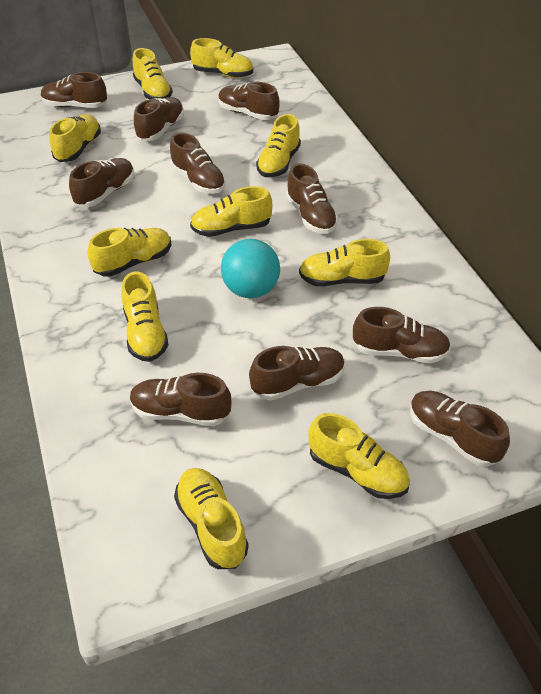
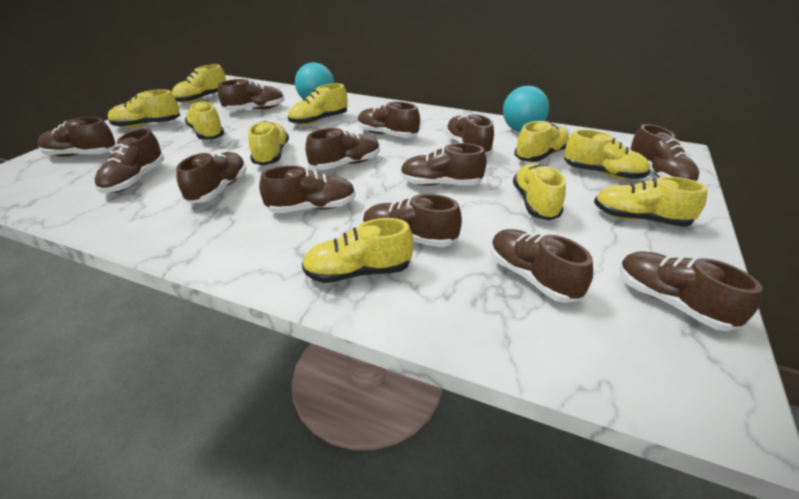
brown shoe: [41,72,107,108] [69,158,134,207] [130,373,231,426] [134,97,184,141] [170,133,226,194] [218,82,280,120] [249,346,345,401] [286,163,338,234] [353,307,451,364] [410,391,510,467] = 10 -> [38,117,116,157] [95,128,164,193] [176,152,247,203] [218,79,284,111] [259,166,356,213] [305,128,380,170] [358,102,420,138] [363,194,462,247] [400,143,487,186] [445,113,494,155] [491,229,593,303] [619,251,762,331] [630,124,699,181] = 13
turquoise ball: [221,239,280,298] = 1 -> [295,62,334,99] [503,86,549,132] = 2

